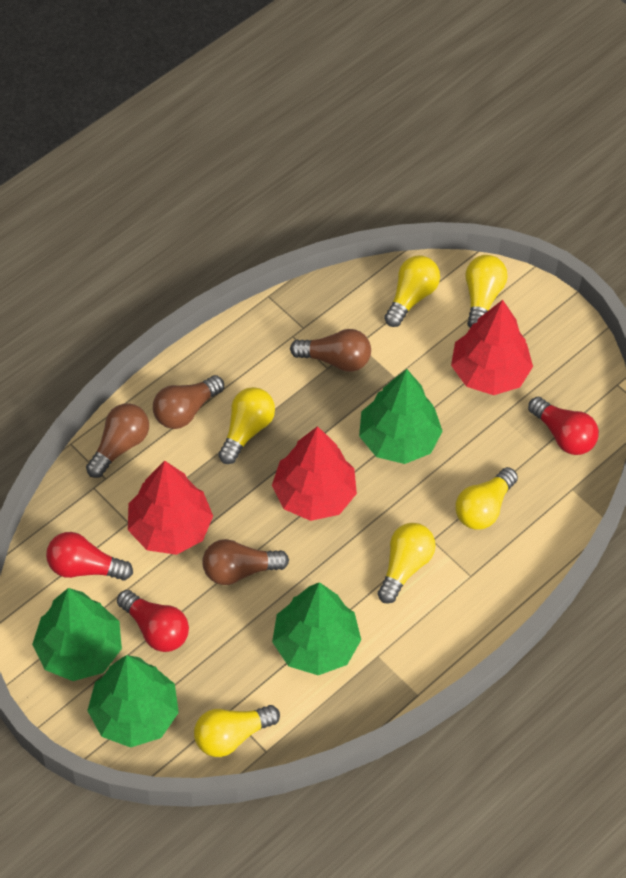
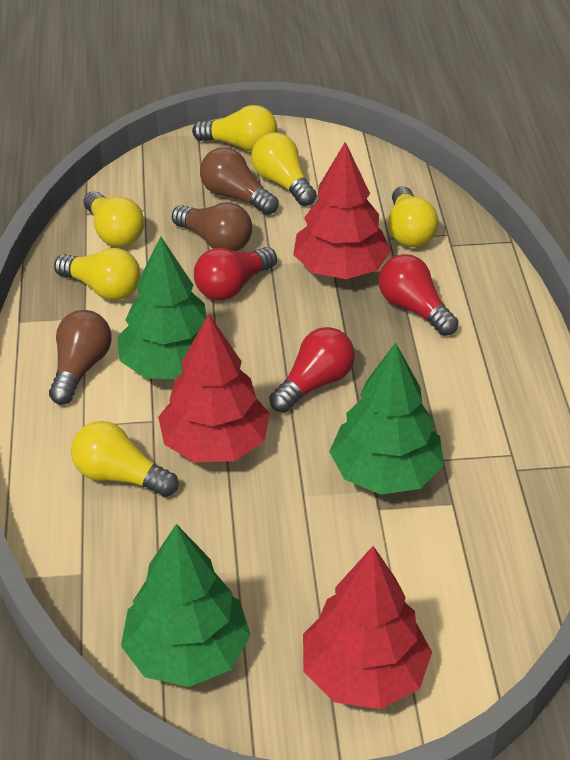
brown light bulb: [86,403,149,478] [153,375,224,429] [202,539,289,585] [290,329,371,372] = 4 -> [49,310,112,405] [172,202,252,251] [200,147,278,215] = 3
green tree: [32,588,122,681] [87,655,179,748] [272,582,361,675] [359,369,442,464] = 4 -> [118,236,207,379] [121,524,251,687] [329,342,444,495] = 3

